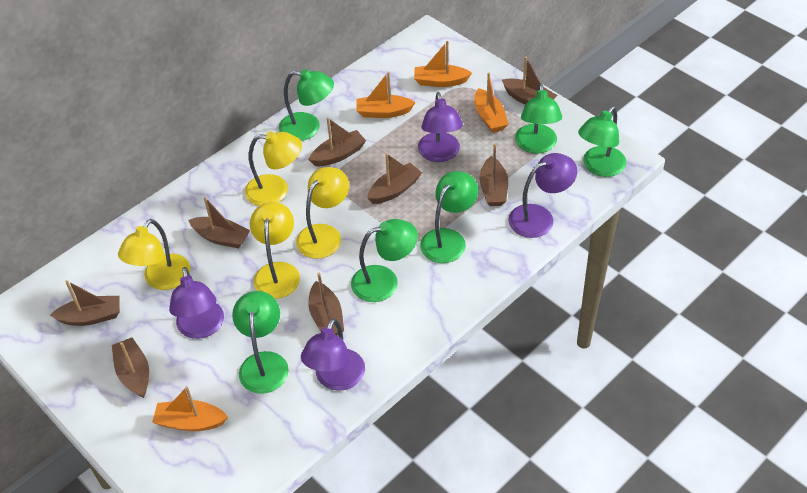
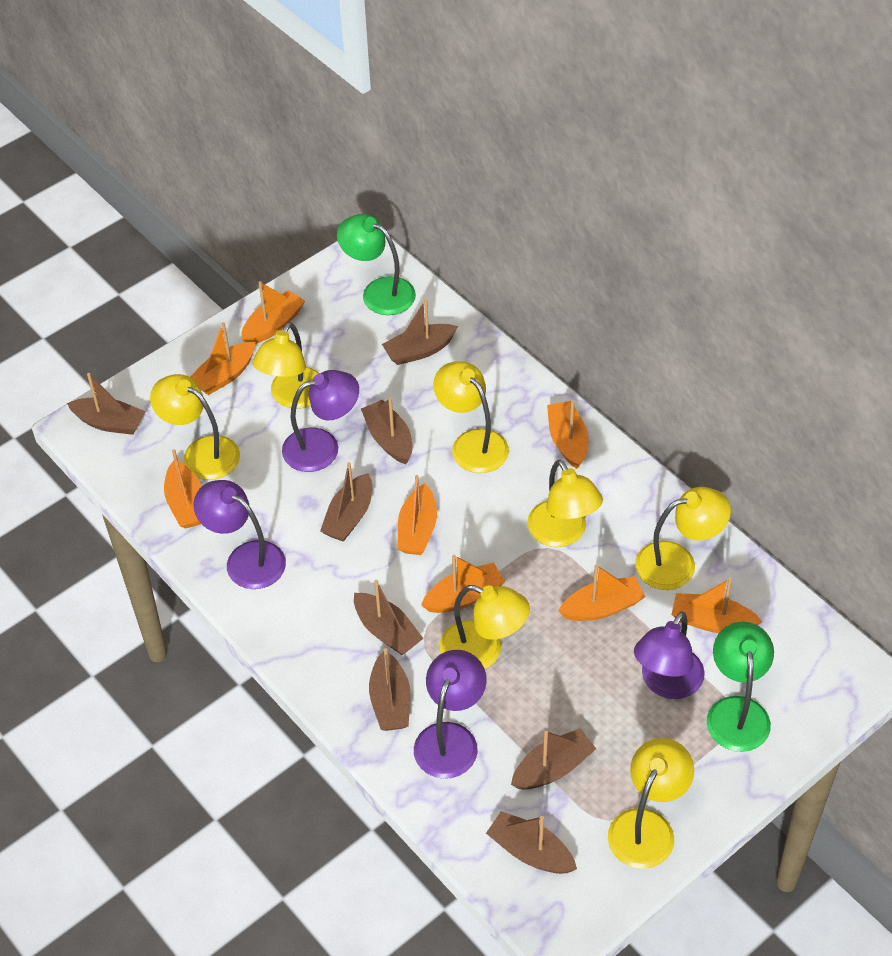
green lamp: [232,291,289,394] [279,69,334,141] [351,219,418,302] [420,171,478,263] [515,83,562,154] [578,106,627,177] = 6 -> [337,214,416,315] [707,622,774,752] = 2
orange boat: [152,386,228,431] [357,72,416,118] [414,41,472,87] [474,72,509,133] = 4 -> [164,449,202,529] [190,322,255,395] [241,281,305,344] [398,475,437,555] [421,555,505,613] [547,400,589,469] [558,564,645,621] [671,578,762,633] = 8
yellow lamp: [118,219,191,290] [245,131,302,206] [250,202,300,299] [296,167,349,259] = 4 -> [150,374,240,480] [252,322,320,409] [433,361,509,473] [440,585,530,669] [527,460,603,547] [608,738,694,869] [635,487,731,590] = 7

